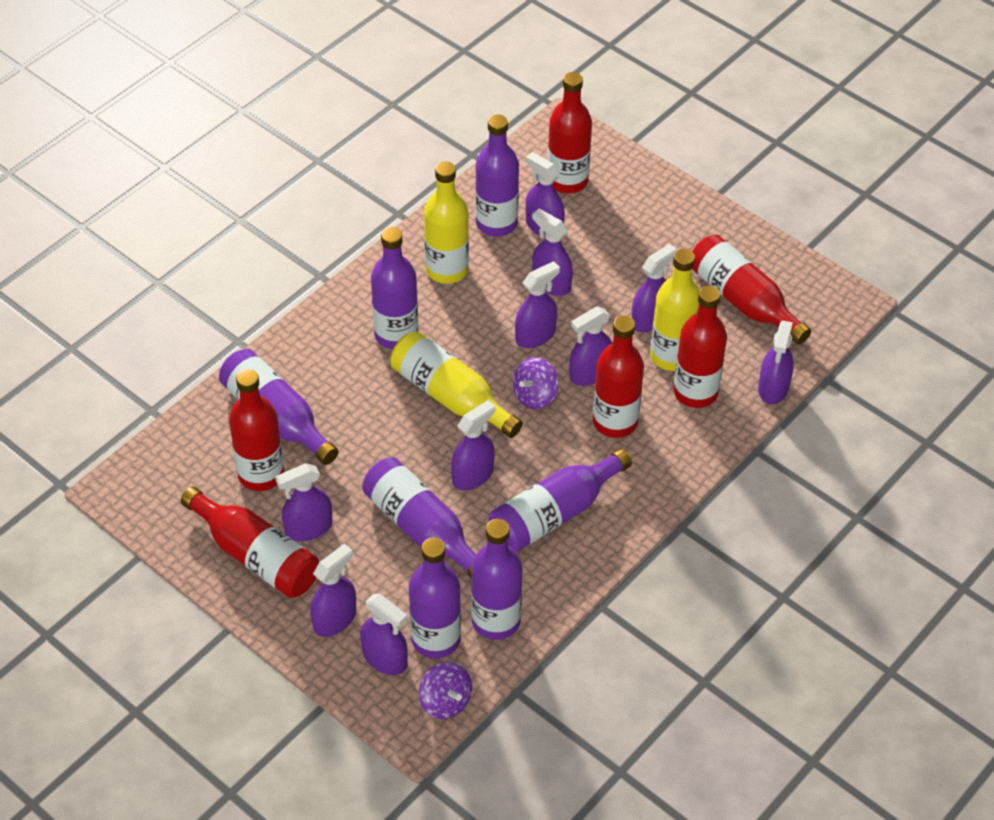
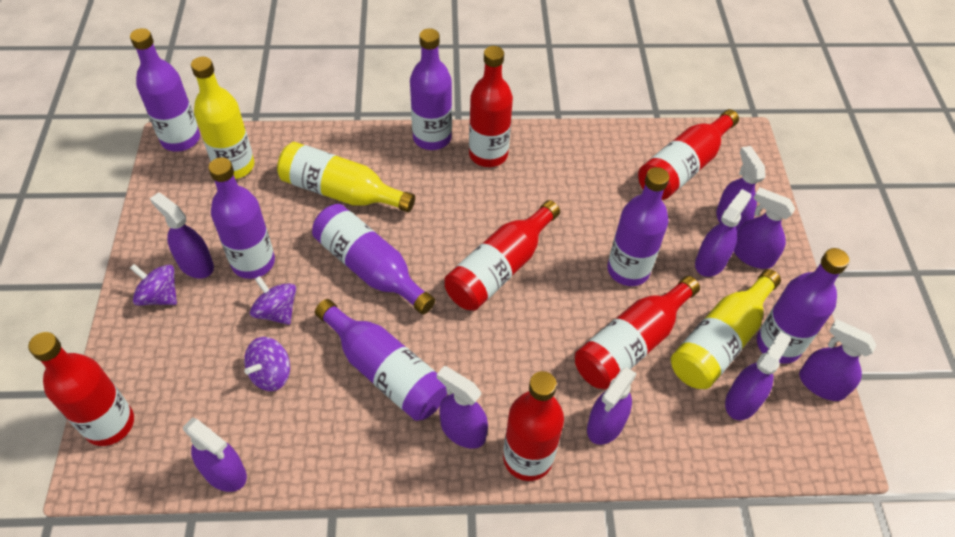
purple spinning top: [419,662,472,719] [513,357,559,409] = 2 -> [130,264,177,305] [244,337,290,391] [250,276,296,325] = 3
purple spray bottle: [275,463,332,542] [310,543,356,637] [360,594,408,675] [451,400,495,490] [515,261,560,348] [525,152,565,238] [532,209,573,296] [569,306,612,386] [632,244,677,332] [758,321,794,404] = 10 -> [150,193,214,279] [183,418,247,492] [437,366,488,449] [587,367,637,445] [695,189,751,277] [716,146,766,234] [725,331,791,420] [734,187,795,269] [799,319,877,401] = 9

